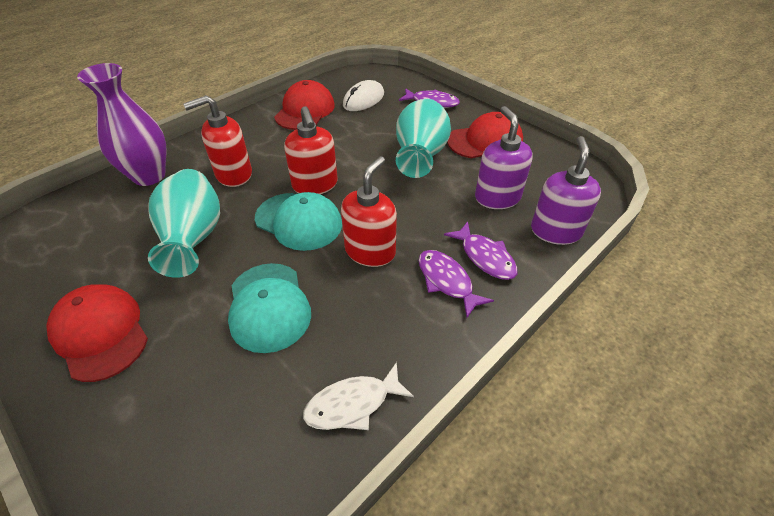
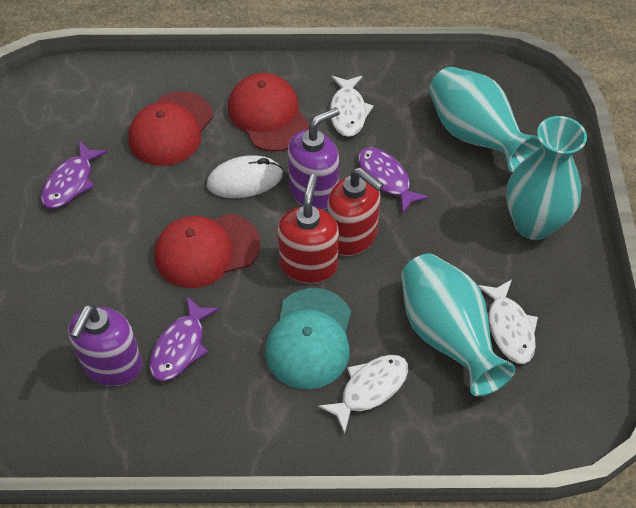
purple vase: [77,63,166,186] = 1 -> none = 0
red soap dispenser: [183,95,252,187] [284,106,338,194] [341,156,397,267] = 3 -> [278,174,339,283] [327,167,384,256] = 2
turquoise cap: [228,263,311,353] [255,192,342,251] = 2 -> [265,288,351,389] = 1
turquoise vase: [148,169,220,278] [396,99,451,178] = 2 -> [401,254,516,396] [429,67,542,172] [506,116,587,240] = 3
white fish: [303,362,414,430] = 1 -> [318,355,408,434] [330,76,374,137] [478,279,538,364] = 3

